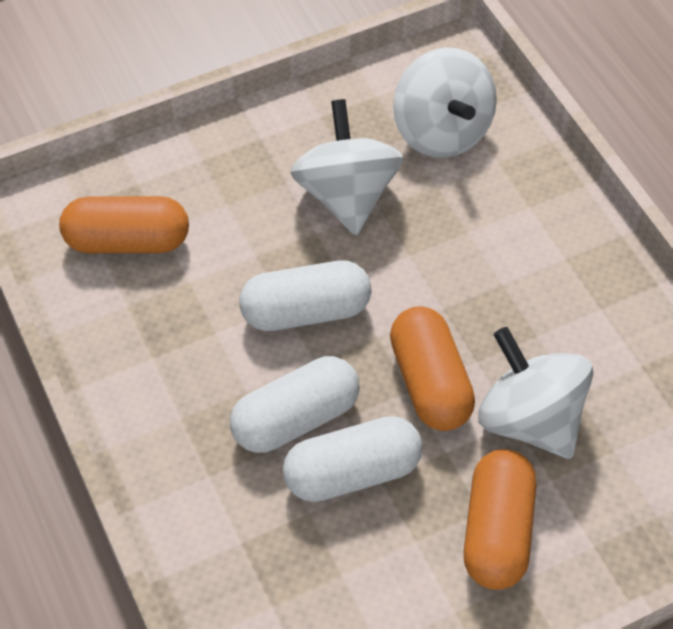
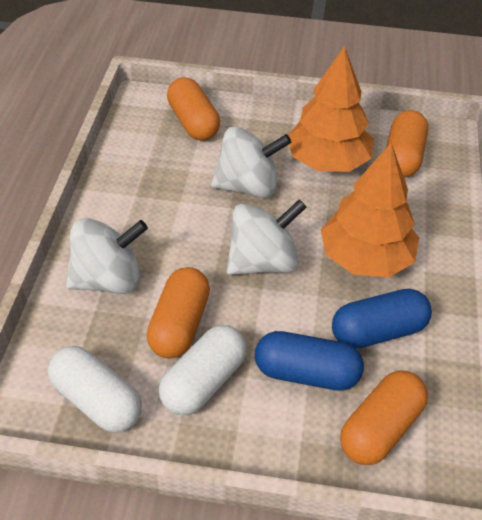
blue capsule: none = 0 -> [255,331,364,391] [332,289,432,349] = 2
orange capsule: [59,196,189,253] [390,306,475,431] [464,449,536,590] = 3 -> [147,267,210,359] [167,77,220,141] [340,371,428,465] [386,110,428,178] = 4
orange tree: none = 0 -> [288,46,374,172] [321,143,419,277] = 2
white capsule: [230,356,360,453] [239,260,371,331] [283,416,423,502] = 3 -> [48,346,142,433] [159,325,247,415] = 2

